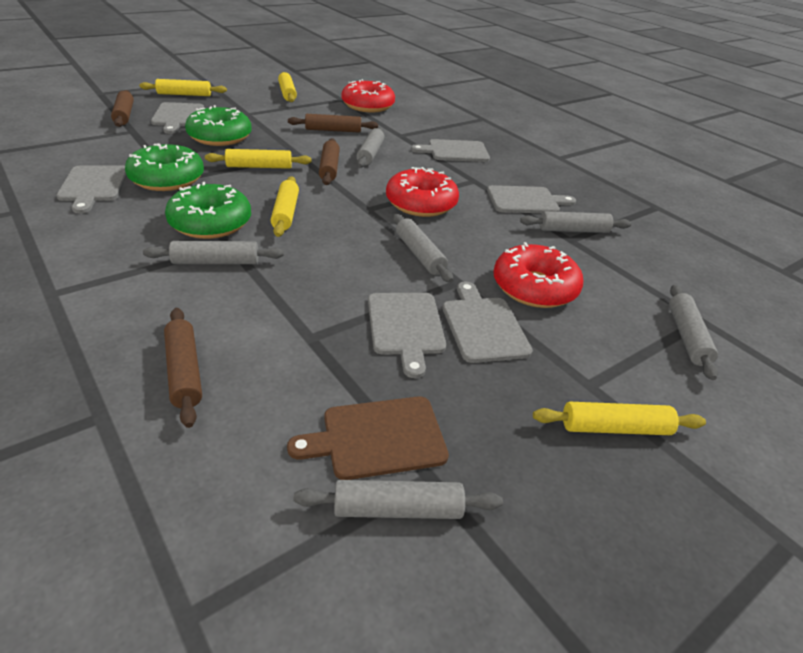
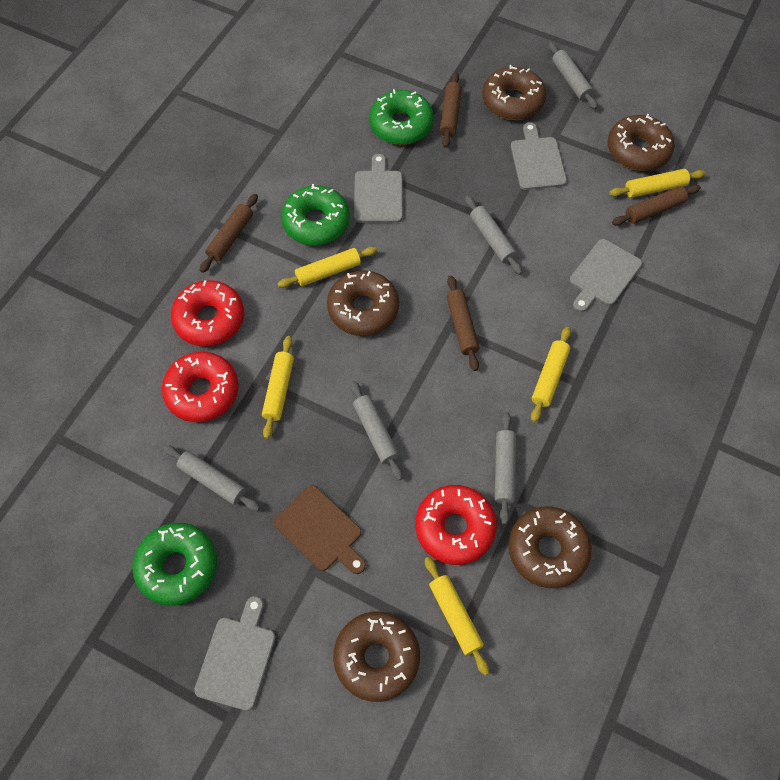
brown donut: none = 0 -> [327,270,399,336] [333,612,420,702] [482,65,546,120] [508,507,592,588] [607,114,675,171] = 5
grey cutting board: [56,165,127,213] [151,102,204,134] [368,293,446,378] [411,139,490,162] [443,282,533,363] [487,185,576,213] = 6 -> [194,596,275,711] [354,154,403,223] [511,122,567,190] [570,239,642,312] = 4
grey rolling pin: [143,241,284,264] [294,480,503,519] [357,127,384,168] [393,214,453,283] [520,211,631,233] [669,285,718,380] = 6 -> [163,445,260,511] [350,381,403,480] [465,196,522,275] [495,412,516,525] [549,42,598,109] = 5

